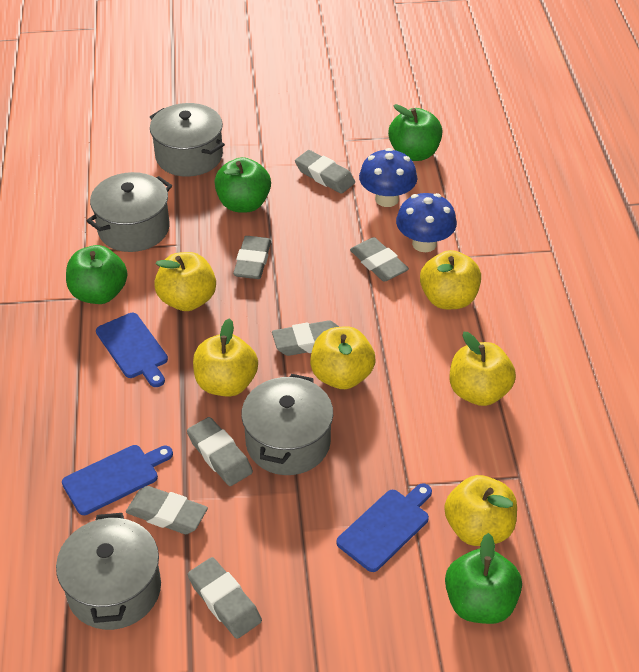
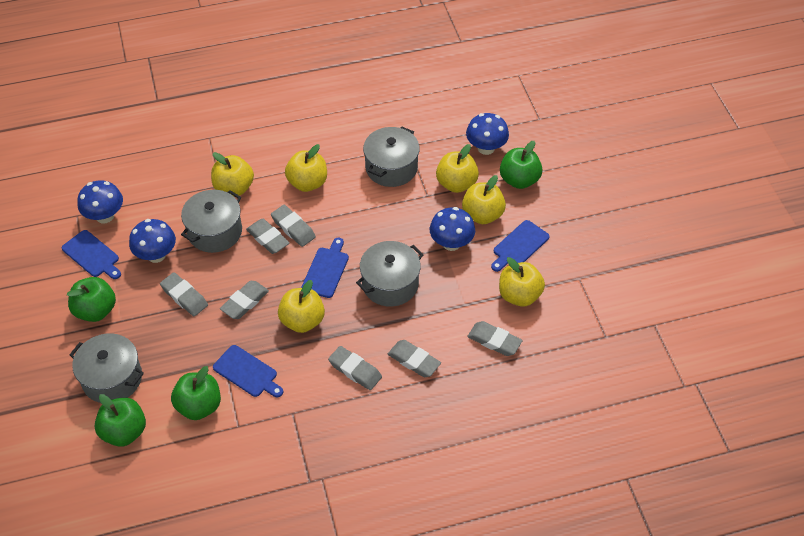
blue cutting board: [62,445,173,515] [96,313,168,387] [336,483,432,572] = 3 -> [62,230,121,279] [213,345,283,397] [302,238,349,298] [491,220,549,272] = 4
blue mushroom: [359,148,417,207] [396,193,457,252] = 2 -> [77,180,123,223] [129,219,176,263] [430,207,475,251] [466,113,509,155] = 4

